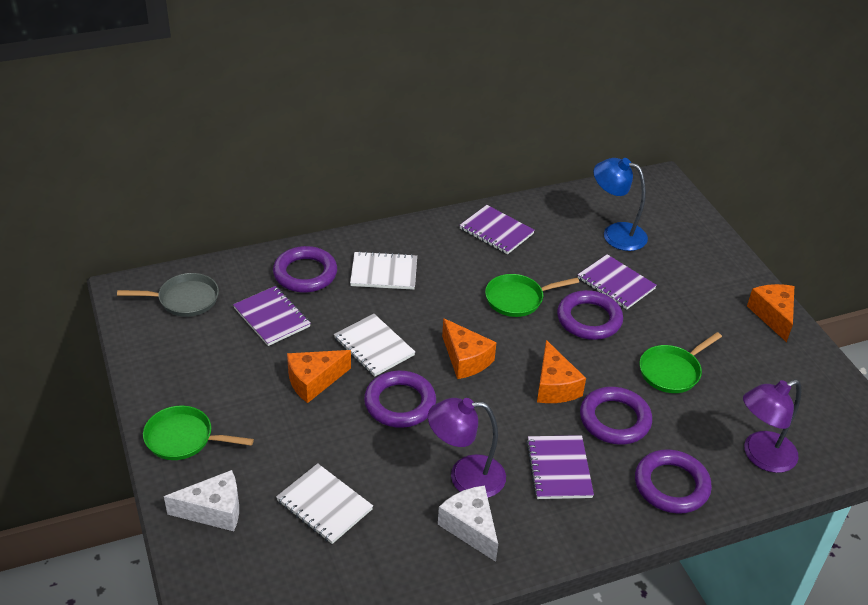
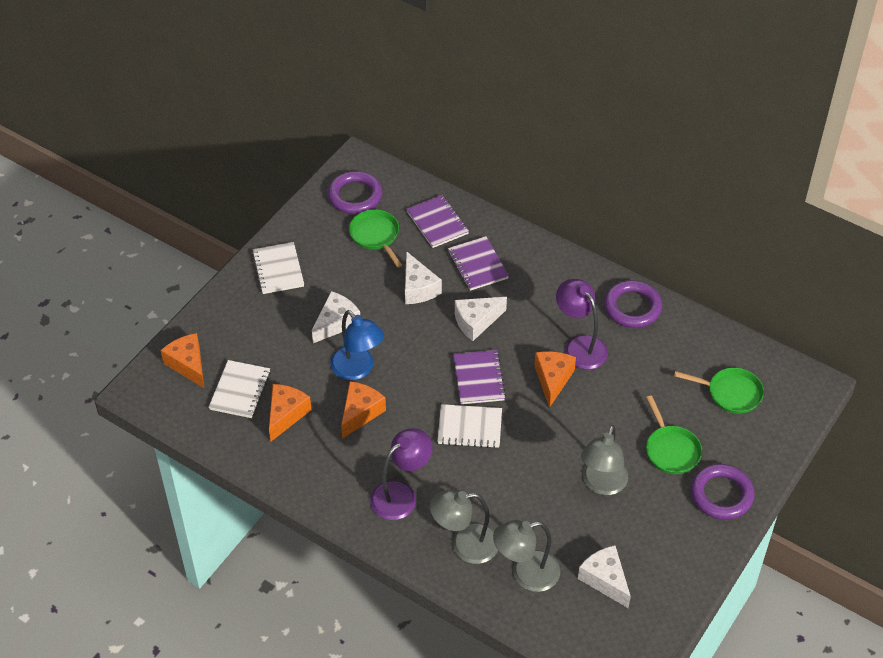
grey lamp: none = 0 -> [430,489,498,564] [493,520,560,592] [581,425,628,495] = 3
grey pan: [117,273,219,317] = 1 -> none = 0
purple notebook: [233,286,311,346] [459,205,535,254] [526,435,594,499] [578,254,657,309] = 4 -> [407,195,469,248] [448,236,509,291] [453,350,506,404] = 3
purple ring: [273,246,337,293] [364,371,436,428] [557,290,623,340] [580,387,652,445] [635,449,712,514] = 5 -> [328,171,383,214] [604,280,662,328] [691,464,754,520] = 3
white cheese: [164,470,239,531] [438,485,498,562] = 2 -> [312,291,360,343] [405,251,442,304] [455,297,507,341] [578,545,631,608] = 4

